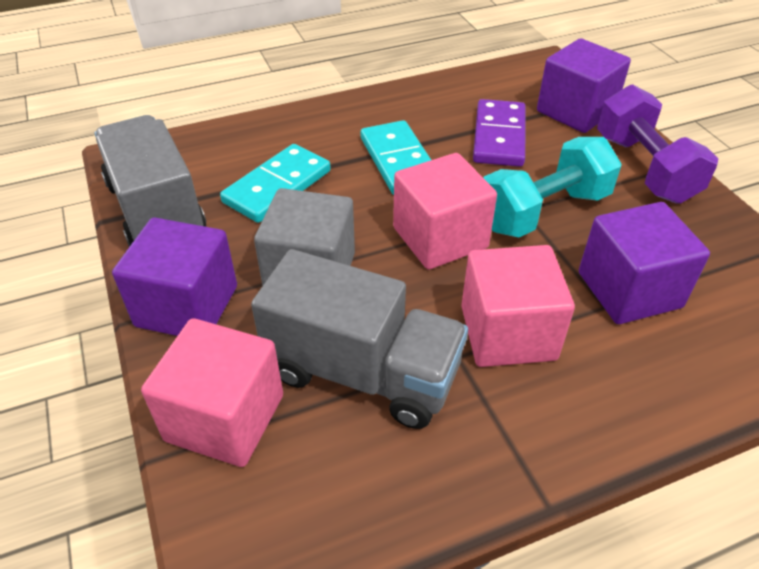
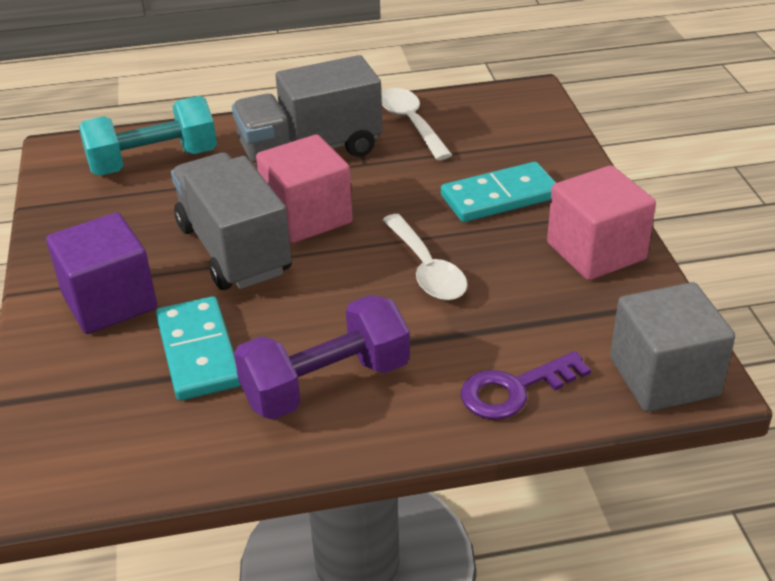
pink cube: [141,318,283,467] [393,153,497,270] [461,245,575,367] = 3 -> [256,135,353,243] [547,165,656,280] = 2
purple cube: [112,218,237,336] [537,38,631,133] [579,202,710,324] = 3 -> [46,212,157,334] = 1
purple domino: [473,99,525,167] = 1 -> none = 0
purple key: none = 0 -> [461,351,591,420] = 1
white spoon: none = 0 -> [381,88,452,160] [383,214,467,300] = 2

